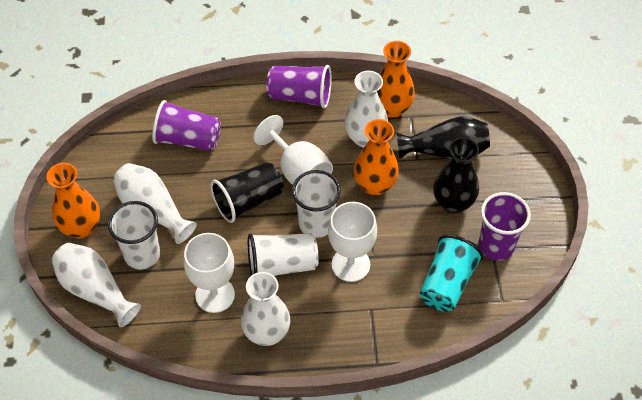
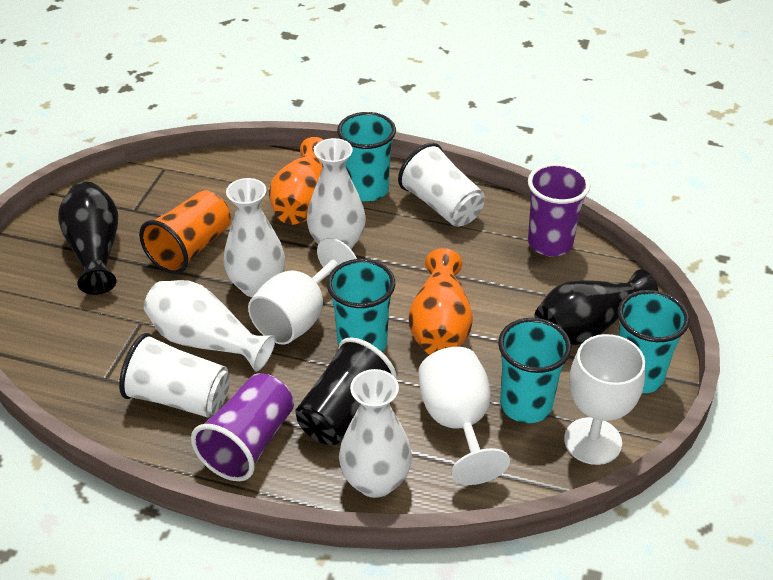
orange cup: none = 0 -> [139,190,231,274] = 1
orange vase: [46,163,100,238] [354,119,399,196] [377,41,415,118] = 3 -> [269,137,323,225] [409,248,473,355] = 2
purple cup: [152,100,221,151] [267,65,332,109] [479,192,531,261] = 3 -> [191,373,294,481] [528,163,591,256] = 2
turquoise cup: [420,234,484,312] = 1 -> [327,259,395,352] [337,112,396,202] [498,318,571,423] [618,290,689,393] = 4
white cup: [108,201,160,269] [248,233,319,276] [292,170,341,238] = 3 -> [119,333,230,418] [398,143,485,227] = 2

